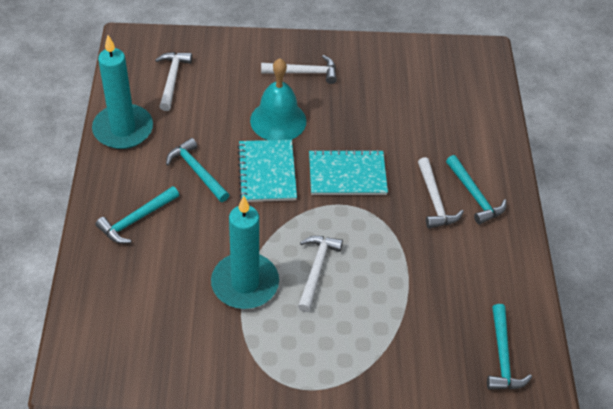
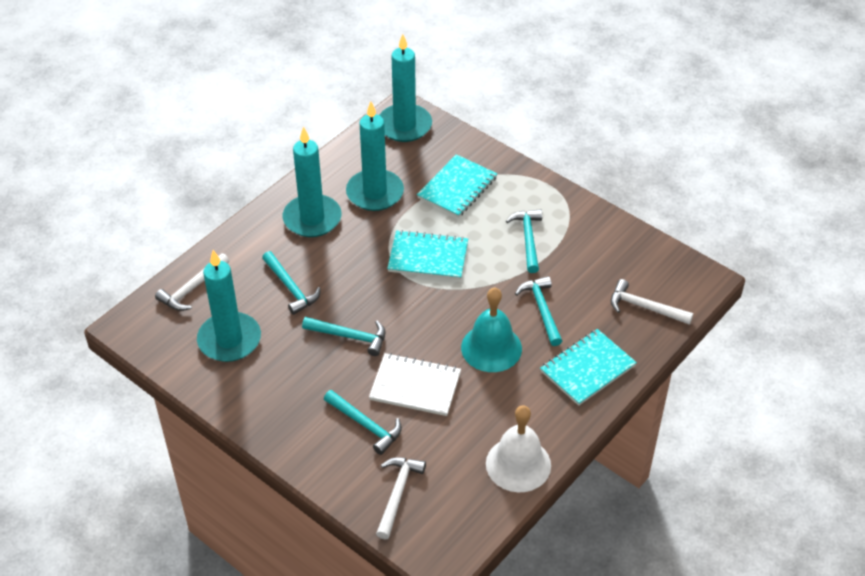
turquoise candle: [92,35,153,149] [211,196,279,309] = 2 -> [197,250,261,362] [283,127,341,237] [346,102,404,211] [379,34,432,142] = 4
turquoise hammer: [95,186,179,244] [166,138,229,202] [446,155,507,225] [487,304,532,390] = 4 -> [262,251,321,315] [302,317,386,356] [324,390,402,455] [506,209,542,273] [515,276,562,346] = 5
turquoise notebook: [237,140,297,202] [309,149,388,195] = 2 -> [387,230,468,280] [417,154,497,218] [540,329,637,406] = 3
white bell: none = 0 -> [486,405,551,492] = 1
white hammer: [155,52,192,111] [261,55,337,84] [298,236,343,312] [418,157,464,229] = 4 -> [155,253,229,311] [376,457,426,539] [611,279,693,325] = 3
white notebook: none = 0 -> [369,353,461,416] = 1

